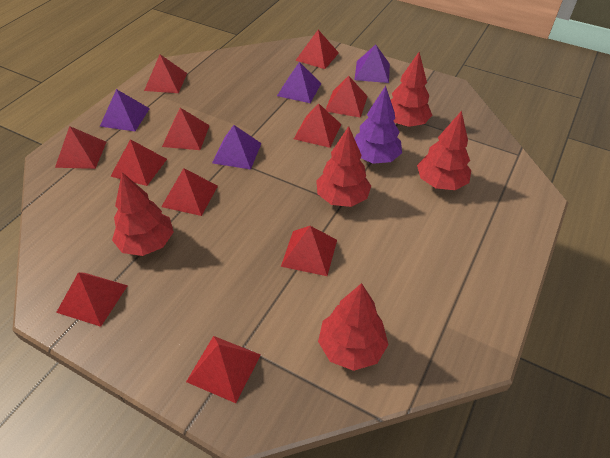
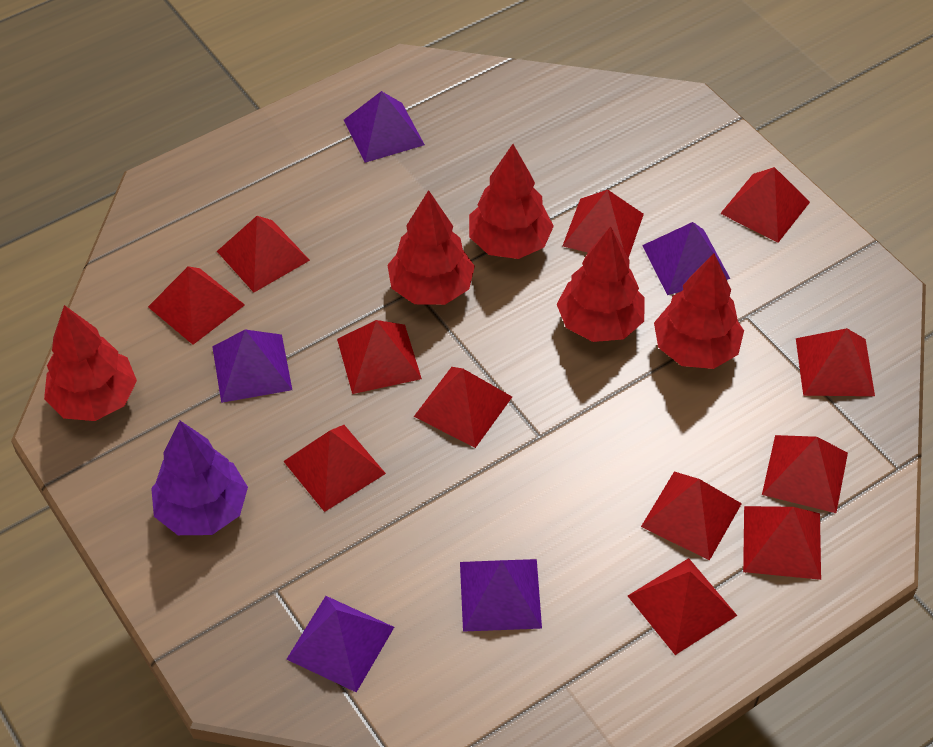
purple pyramid: [100,89,150,131] [212,125,261,169] [277,62,321,103] [355,44,390,83] = 4 -> [212,330,292,403] [286,596,394,692] [344,91,425,163] [460,559,542,632] [642,222,730,295] = 5
red pyramid: [55,126,106,169] [56,272,128,327] [110,139,167,186] [144,54,187,93] [161,168,218,216] [162,108,210,150] [186,336,261,403] [281,226,337,276] [294,103,341,148] [295,30,339,69] [325,76,368,118] = 11 -> [148,266,245,345] [217,216,310,292] [283,425,386,512] [337,320,422,394] [414,367,512,448] [563,190,644,258] [628,558,737,655] [641,471,742,560] [720,167,810,242] [743,506,821,580] [762,435,848,513] [796,328,875,396] = 12

